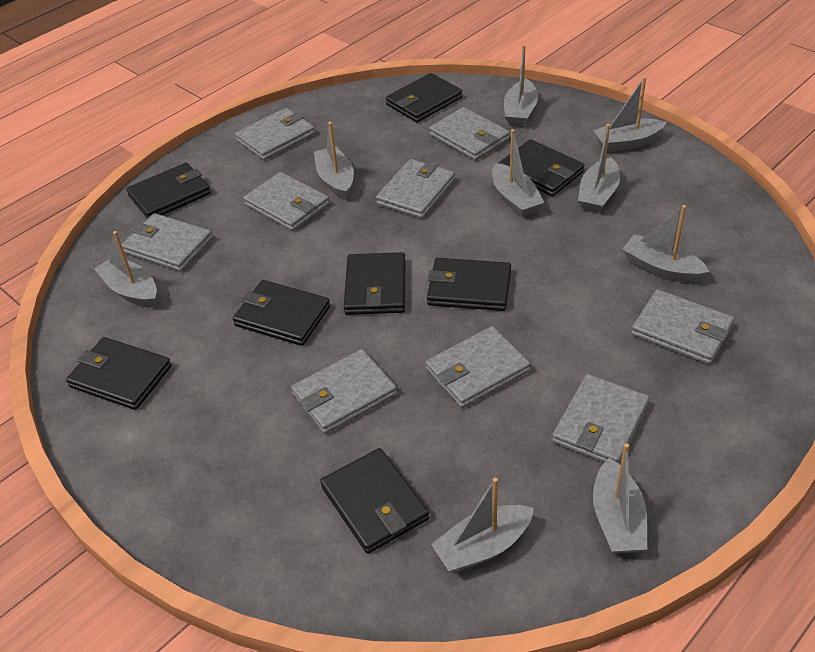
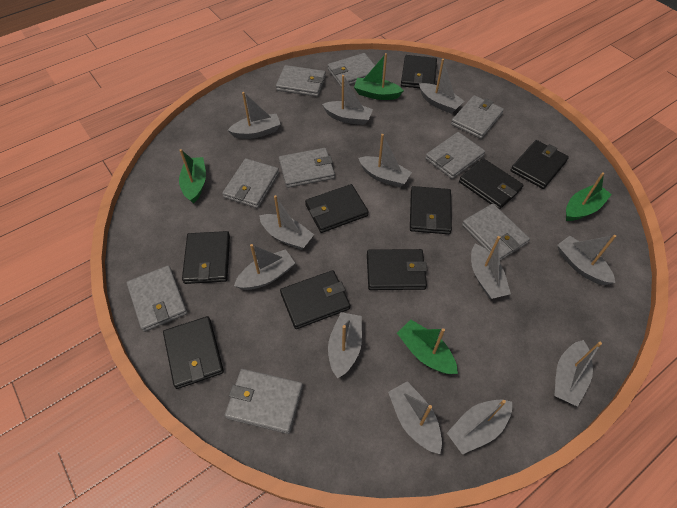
black wallet: [66,337,171,410] [126,162,211,219] [233,280,330,346] [320,448,429,554] [344,252,406,315] [386,73,462,122] [427,258,511,311] [499,139,584,197] = 8 -> [163,316,224,389] [182,231,230,284] [280,270,350,329] [305,184,369,233] [367,249,427,290] [401,55,437,88] [410,186,452,234] [459,158,524,209] [510,140,569,189] = 9
green boat: none = 0 -> [179,149,206,204] [354,53,404,100] [397,320,458,374] [566,172,612,221] = 4
grey boat: [94,231,157,308] [314,122,354,200] [431,478,534,573] [492,129,544,217] [504,45,538,127] [578,124,620,213] [593,77,667,152] [593,443,647,554] [622,205,709,283] = 9 -> [228,92,281,139] [234,244,295,290] [259,195,314,250] [322,75,373,125] [328,312,362,378] [359,134,412,187] [388,381,442,454] [419,59,464,114] [447,400,512,455] [471,236,511,299] [554,340,602,407] [557,235,616,285] = 12

